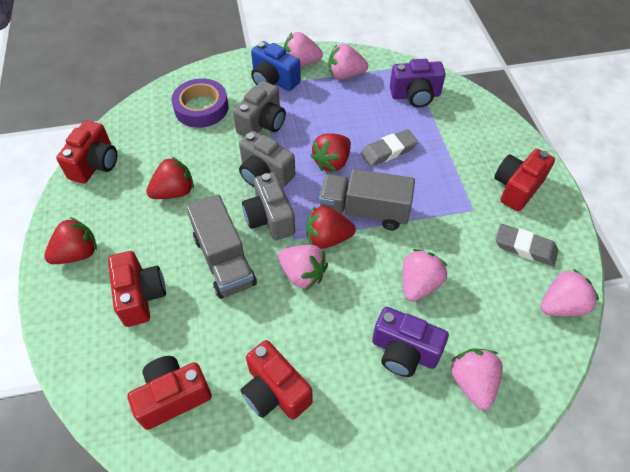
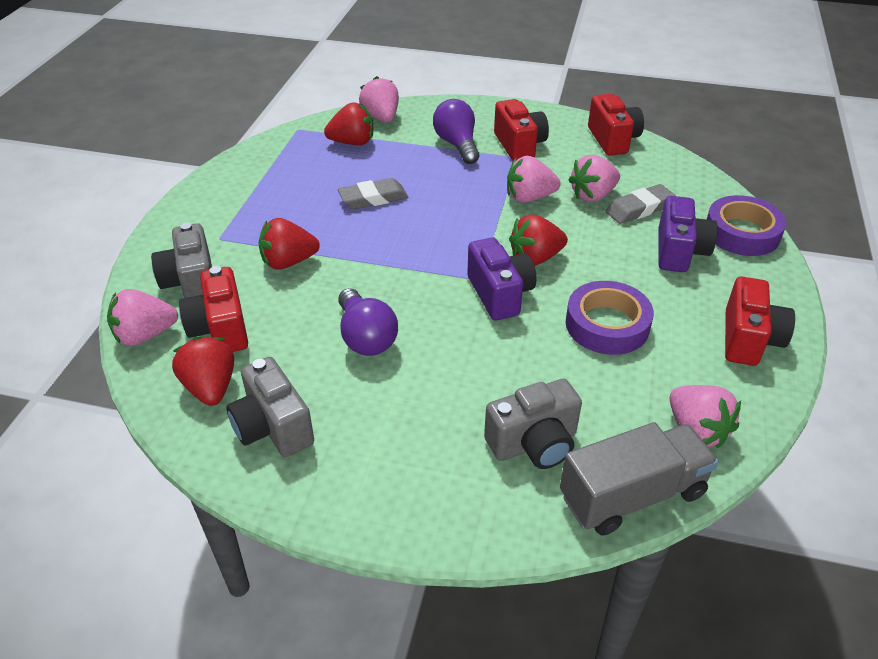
blue camera: [251,41,301,91] = 1 -> none = 0
grey truck: [186,194,257,299] [319,169,415,230] = 2 -> [560,422,719,535] = 1
pink strawberry: [278,245,328,290] [284,32,323,67] [328,44,368,79] [402,249,447,302] [451,348,503,410] [540,269,599,316] = 6 -> [107,289,178,346] [359,76,399,122] [507,156,561,203] [568,155,620,202] [670,385,741,448] = 5
purple light bulb: none = 0 -> [338,288,398,356] [433,99,479,164] = 2
purple tape: [171,78,229,128] = 1 -> [566,281,654,355] [706,195,786,256] = 2
red camera: [56,120,117,183] [108,251,166,327] [128,356,212,430] [241,340,312,420] [494,149,555,211] = 5 -> [179,266,248,352] [494,99,549,161] [588,94,644,156] [725,277,795,366] = 4

